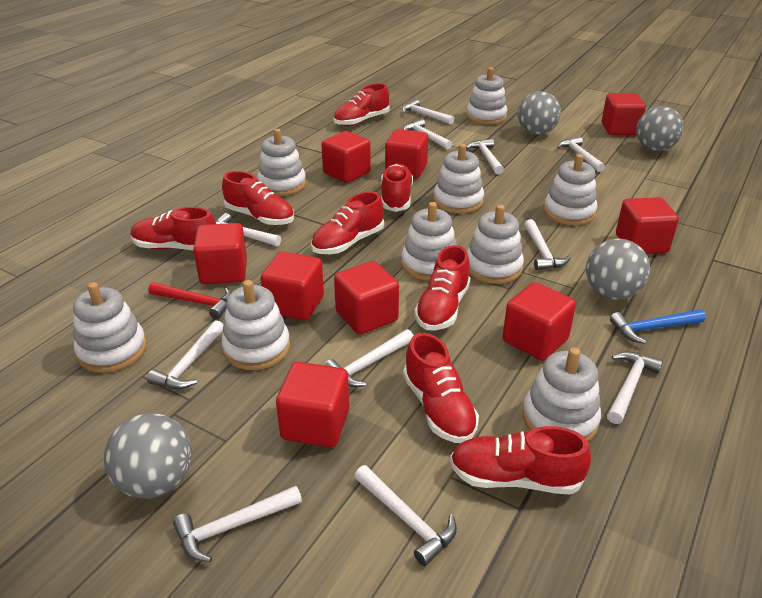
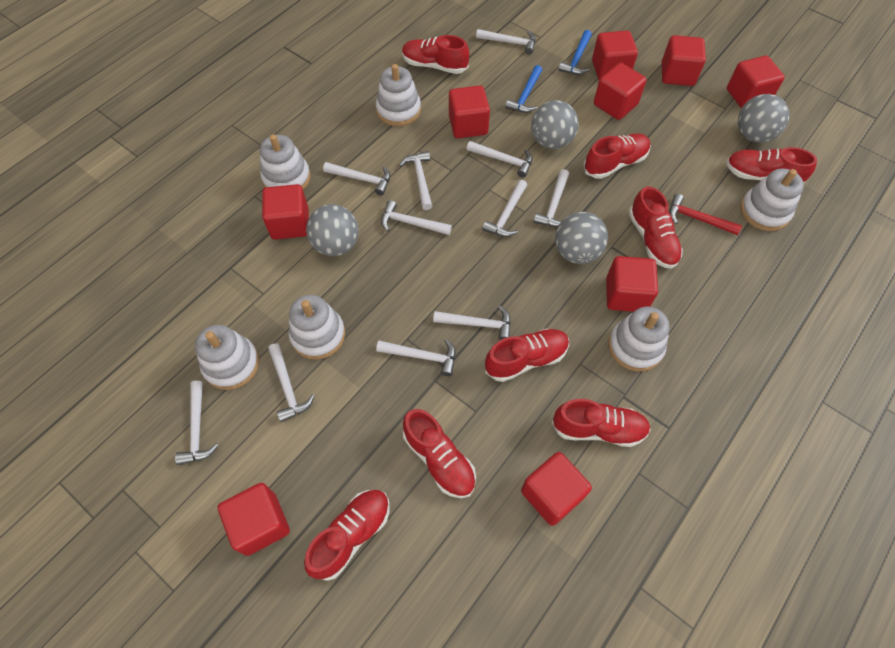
blue hammer: [610,309,706,344] = 1 -> [505,65,542,113] [558,30,592,75] = 2
white stacking toy: [73,282,147,373] [221,280,290,370] [257,129,306,196] [401,202,457,280] [434,144,484,213] [466,67,507,125] [467,205,524,284] [523,348,601,441] [544,154,598,225] = 9 -> [195,325,259,390] [260,134,311,190] [288,295,345,360] [376,64,421,126] [608,307,670,371] [740,169,804,231] = 6

